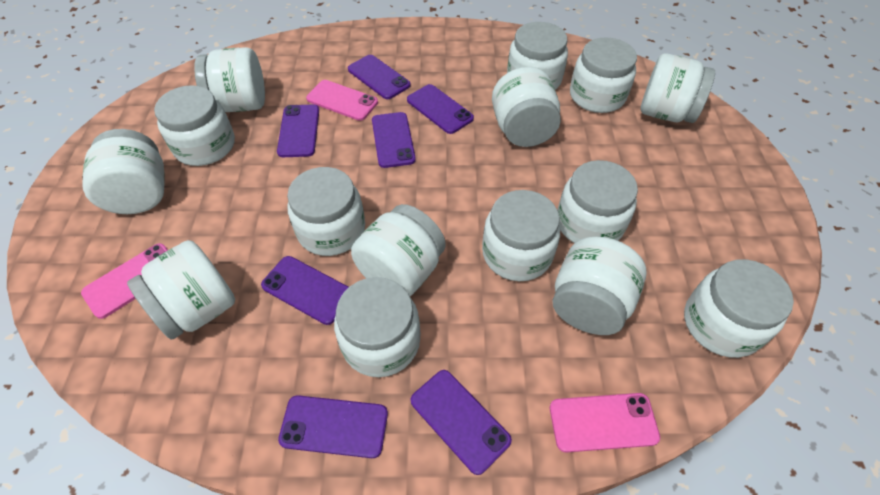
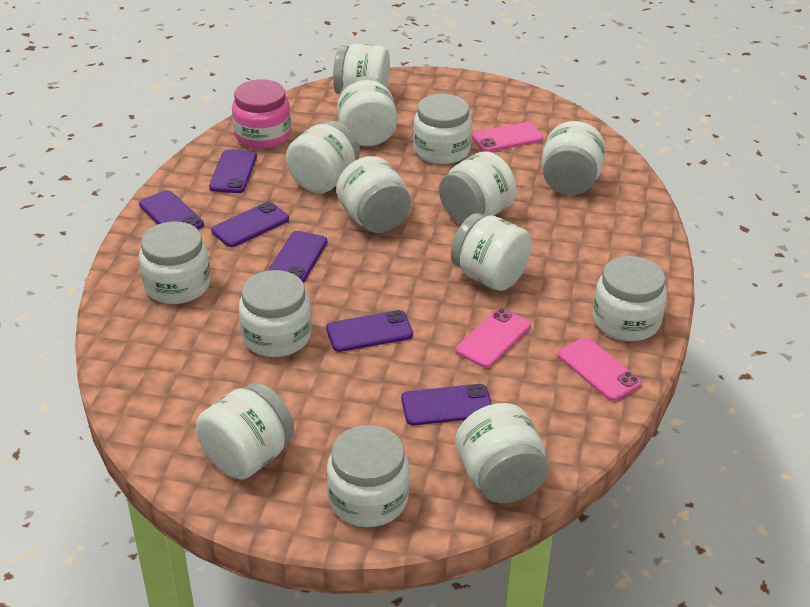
pink jar: none = 0 -> [232,79,291,149] = 1
purple phone: [261,256,349,325] [277,104,319,157] [278,395,388,458] [348,55,411,99] [372,112,416,168] [407,84,474,134] [411,370,512,475] = 7 -> [139,190,204,229] [209,149,257,193] [211,202,289,247] [268,231,327,283] [326,310,413,352] [401,384,492,425] = 6
white jar: [82,129,165,214] [127,240,235,340] [154,85,235,166] [194,47,265,112] [287,167,365,256] [334,277,421,377] [351,204,446,296] [482,190,560,281] [492,67,561,147] [507,22,568,90] [552,237,647,335] [558,160,638,243] [570,37,637,113] [641,53,715,123] [684,259,794,358] = 15 -> [139,222,211,304] [196,383,294,479] [239,270,312,357] [286,121,360,193] [327,425,410,527] [333,43,390,94] [337,76,398,146] [337,156,411,233] [413,94,472,164] [439,151,516,224] [451,213,532,291] [455,403,549,503] [542,121,605,195] [593,256,667,341] = 14

